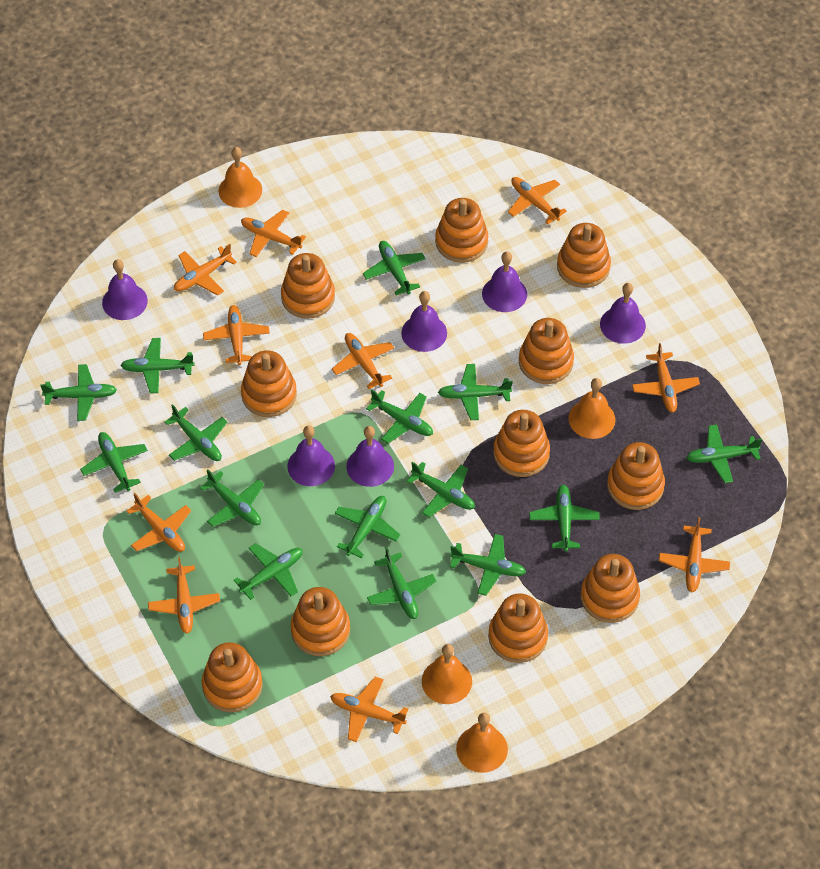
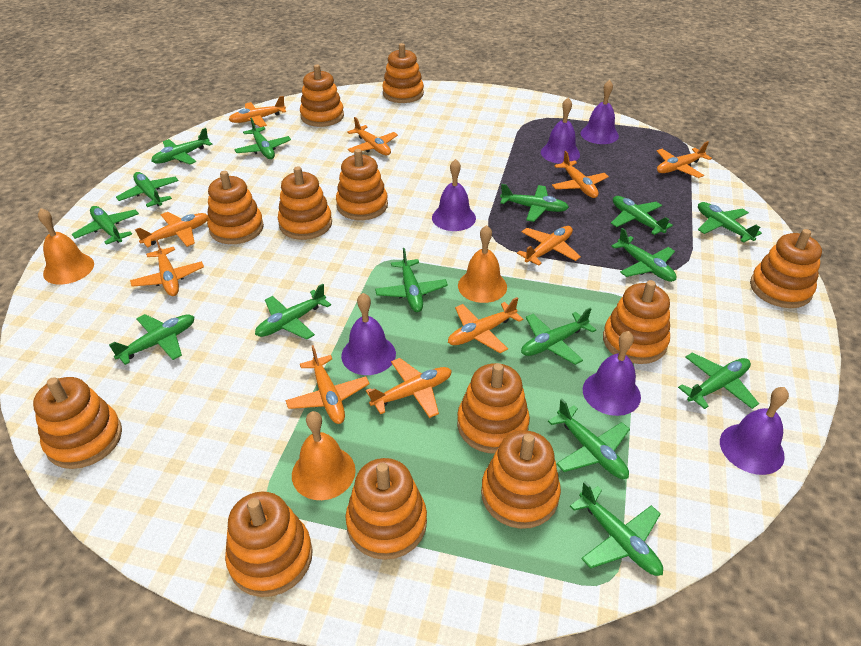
orange bell: [218,147,262,208] [422,644,472,704] [456,713,508,773] [568,378,616,439] = 4 -> [38,208,94,284] [292,411,356,500] [458,225,507,303] = 3
orange stacking toy: [202,642,263,712] [241,350,297,417] [281,253,335,319] [291,587,350,656] [435,198,488,263] [488,593,548,663] [493,410,550,477] [519,318,574,384] [557,223,611,288] [581,554,640,623] [607,442,665,510] = 11 -> [33,377,122,469] [207,171,264,244] [225,492,313,597] [278,166,332,240] [300,64,344,127] [336,149,388,220] [345,458,427,560] [382,43,424,103] [457,363,530,454] [481,430,561,529] [603,280,670,364] [750,229,822,308] = 12

